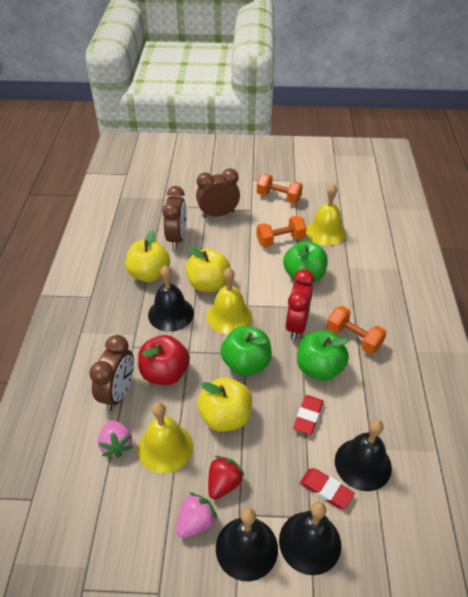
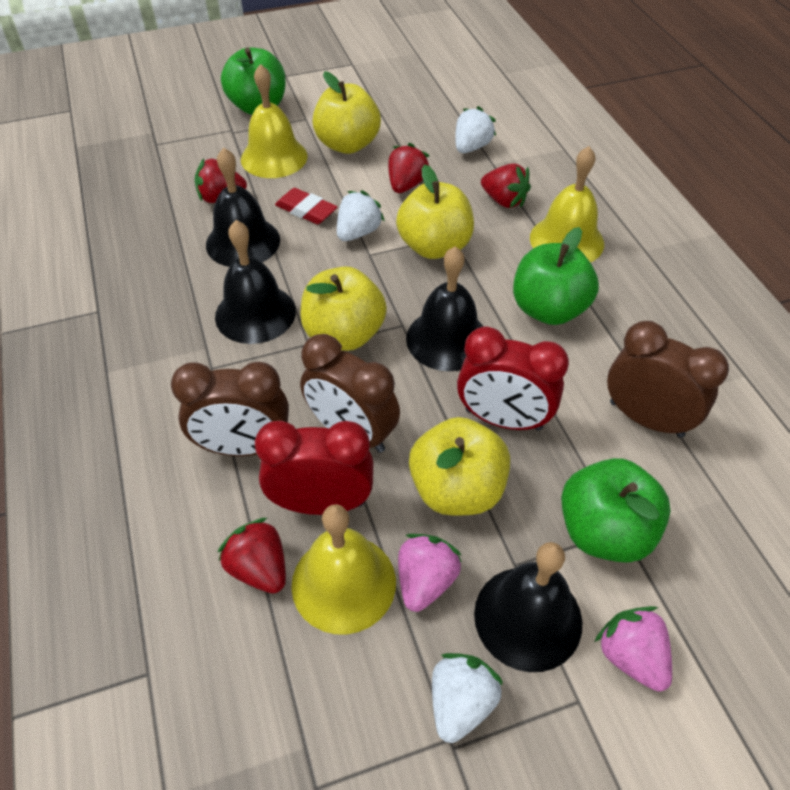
orange dumbbell: [256,216,306,247] [257,174,303,203] [327,306,386,354] = 3 -> none = 0
red apple: [138,335,190,385] = 1 -> none = 0
red clock: [285,269,315,340] = 1 -> [255,421,373,515] [457,326,569,431] = 2
red eraser: [293,395,323,435] [300,468,355,509] = 2 -> [275,188,338,224] = 1
red strawberry: [208,456,245,500] = 1 -> [194,159,247,203] [217,518,286,593] [388,143,429,193] [481,164,531,208] = 4
white strawberry: none = 0 -> [337,190,385,241] [432,653,503,743] [455,106,496,153] = 3
yellow apple: [126,230,170,282] [186,247,231,292] [197,377,252,432] = 3 -> [300,267,387,351] [312,71,381,154] [396,165,474,259] [409,417,510,516] = 4

